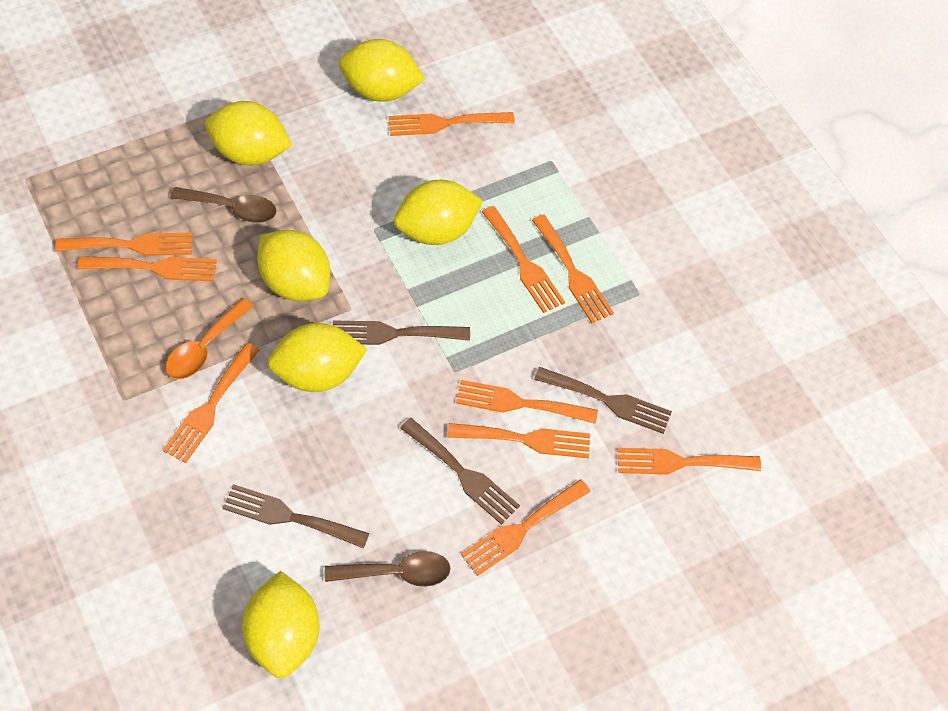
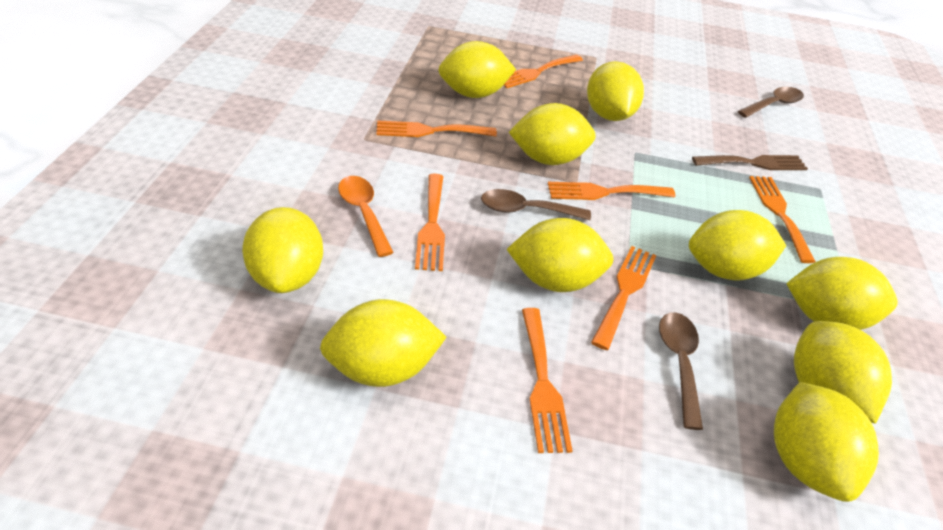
brown fork: [222,484,369,549] [333,320,470,345] [400,418,520,525] [534,367,672,434] = 4 -> [692,155,808,170] = 1
brown spoon: [170,187,276,223] [325,551,451,587] = 2 -> [481,189,591,220] [659,312,703,430] [738,87,804,118] = 3
orange fork: [55,233,193,256] [78,256,217,282] [163,343,259,463] [388,112,515,136] [447,423,590,459] [456,380,598,424] [461,479,591,576] [482,206,565,313] [532,214,614,323] [617,448,761,475] = 10 -> [376,120,497,137] [415,174,445,271] [503,55,583,88] [522,308,573,453] [548,182,676,200] [591,246,657,350] [749,176,816,263] = 7
yellow lemon: [205,101,292,165] [242,571,319,678] [257,230,330,301] [268,323,367,392] [339,39,425,102] [394,180,483,245] = 6 -> [242,207,323,293] [320,299,447,387] [438,41,516,98] [507,218,613,292] [509,103,596,165] [587,61,644,121] [689,210,786,281] [774,382,879,502] [786,257,898,330] [794,321,892,424] = 10

